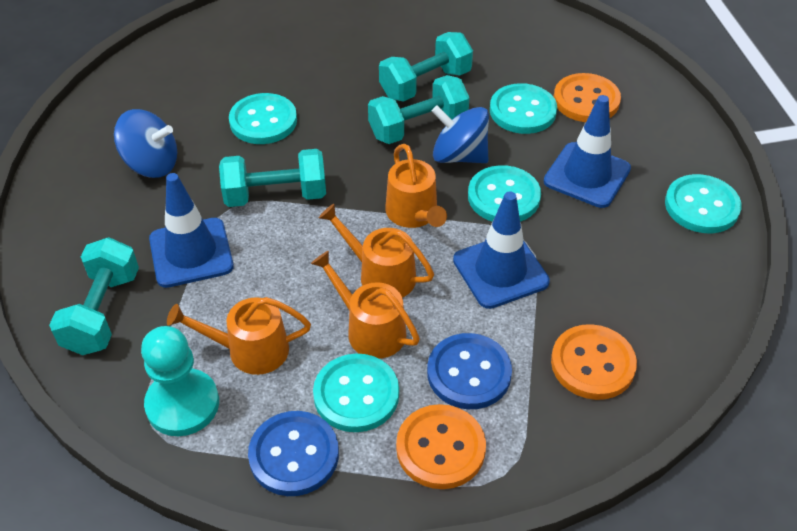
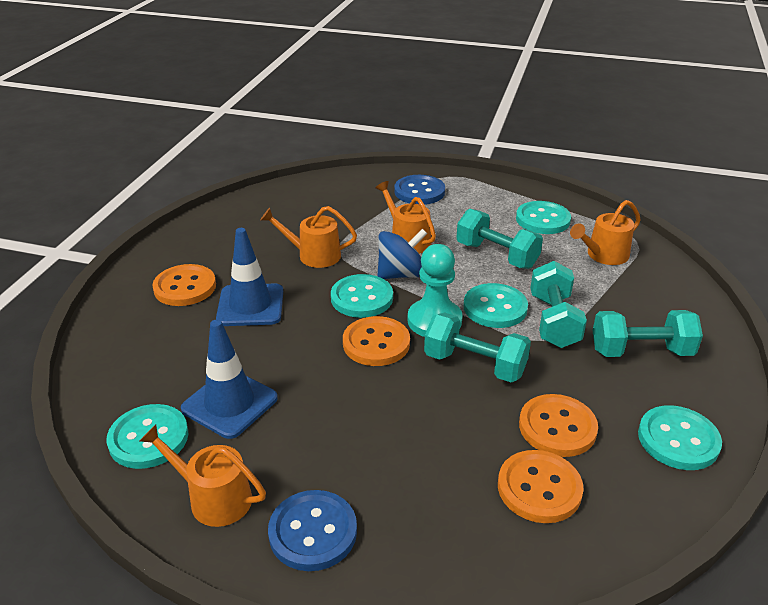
blue spinning top: [114,109,177,178] [432,105,489,163] = 2 -> [377,229,427,279] = 1
blue traffic cone: [149,173,234,288] [453,191,550,309] [544,95,631,208] = 3 -> [181,319,278,439] [216,228,283,326] = 2
orange button: [396,404,486,489] [551,324,637,400] [554,73,621,122] = 3 -> [152,264,216,306] [343,316,410,366] [498,450,584,523] [519,394,598,457] = 4

